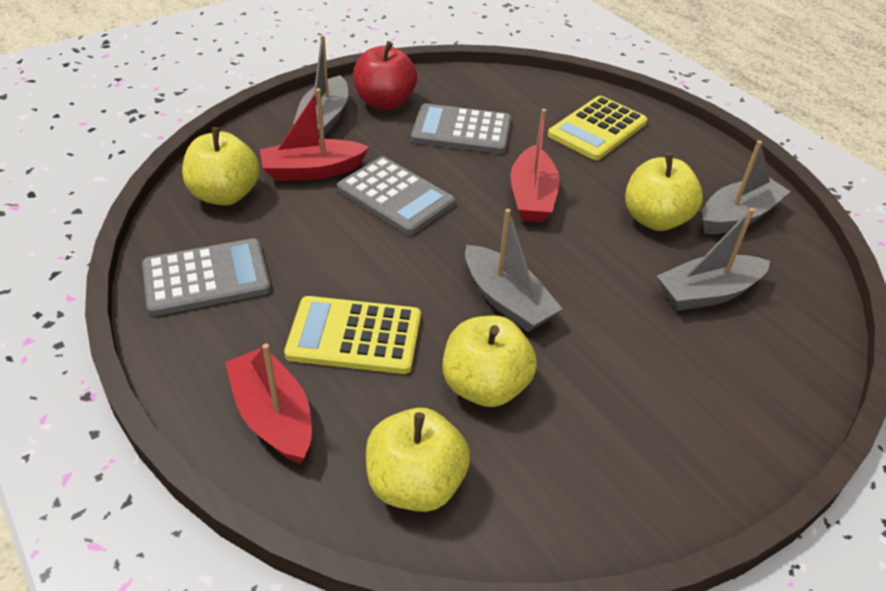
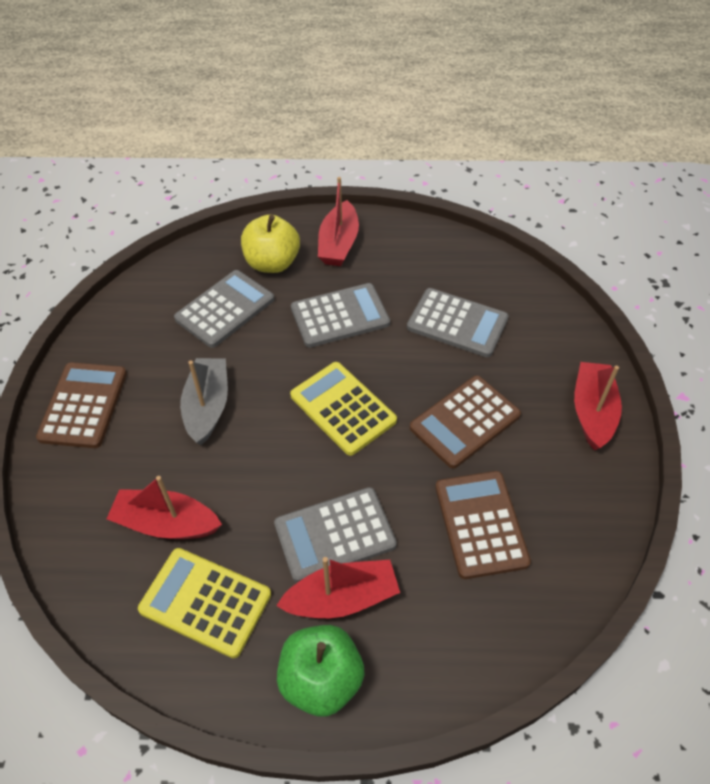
brown calculator: none = 0 -> [36,362,127,448] [410,375,521,469] [435,471,531,579] = 3
green apple: none = 0 -> [277,625,365,717] = 1
grey boat: [293,35,348,139] [465,209,562,332] [657,208,770,311] [702,140,791,234] = 4 -> [180,358,228,445] = 1
grey calculator: [142,238,271,316] [337,156,455,235] [411,103,511,154] = 3 -> [174,270,274,348] [274,487,397,583] [291,283,390,348] [407,288,509,357] = 4
red apple: [353,41,417,110] = 1 -> none = 0
red boat: [225,343,312,464] [260,88,369,181] [510,109,560,222] = 3 -> [107,476,222,539] [276,557,400,618] [318,177,359,266] [574,362,622,450] = 4
yellow apple: [182,127,260,205] [366,408,470,512] [443,316,537,407] [625,153,703,231] = 4 -> [241,214,300,273] = 1

